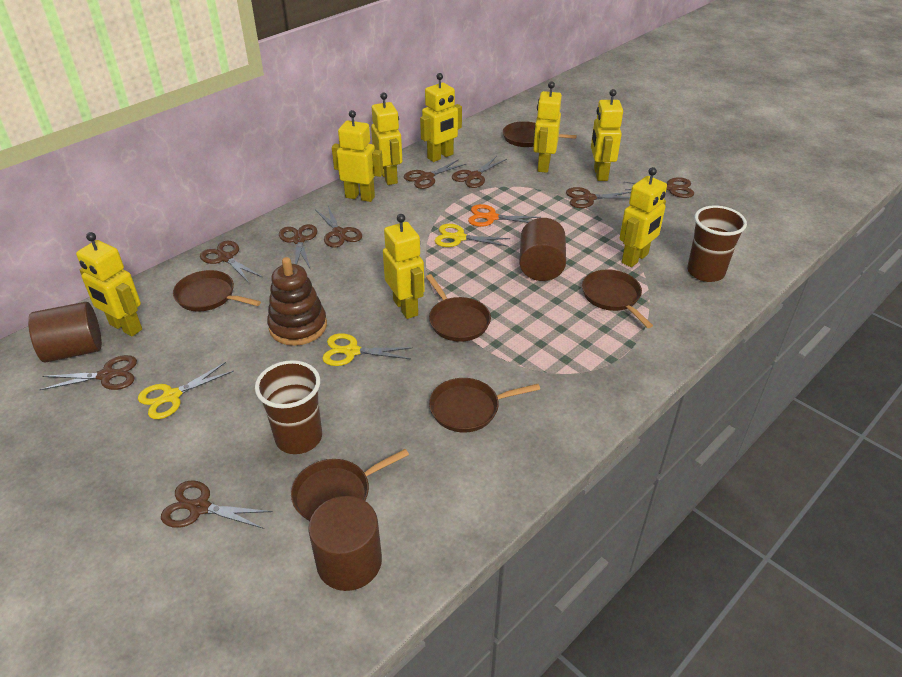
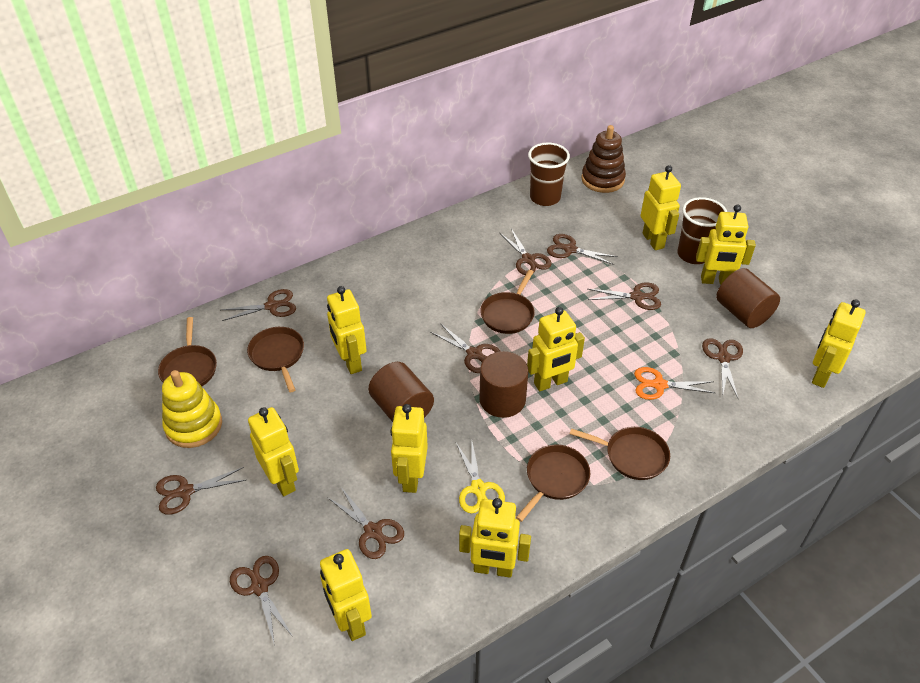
brown pan: [173,270,261,311] [291,449,409,521] [426,274,491,342] [429,378,540,432] [503,121,577,147] [582,269,653,328] = 6 -> [158,317,217,386] [247,327,304,392] [480,270,535,334] [516,445,590,522] [570,427,670,480] = 5
yellow robot: [76,232,142,336] [332,110,383,202] [371,93,402,185] [383,214,425,319] [420,73,462,162] [533,81,562,173] [591,89,623,181] [620,167,667,267] = 8 -> [248,407,299,496] [320,549,372,641] [327,286,367,374] [391,404,428,493] [459,498,531,578] [527,307,585,391] [641,165,681,250] [696,205,756,284] [812,299,866,388] = 9
yellow scissors: [138,362,234,419] [322,333,413,366] [434,224,511,247] = 3 -> [456,442,505,513] = 1
yellow stacking toy: none = 0 -> [162,370,222,448] = 1

